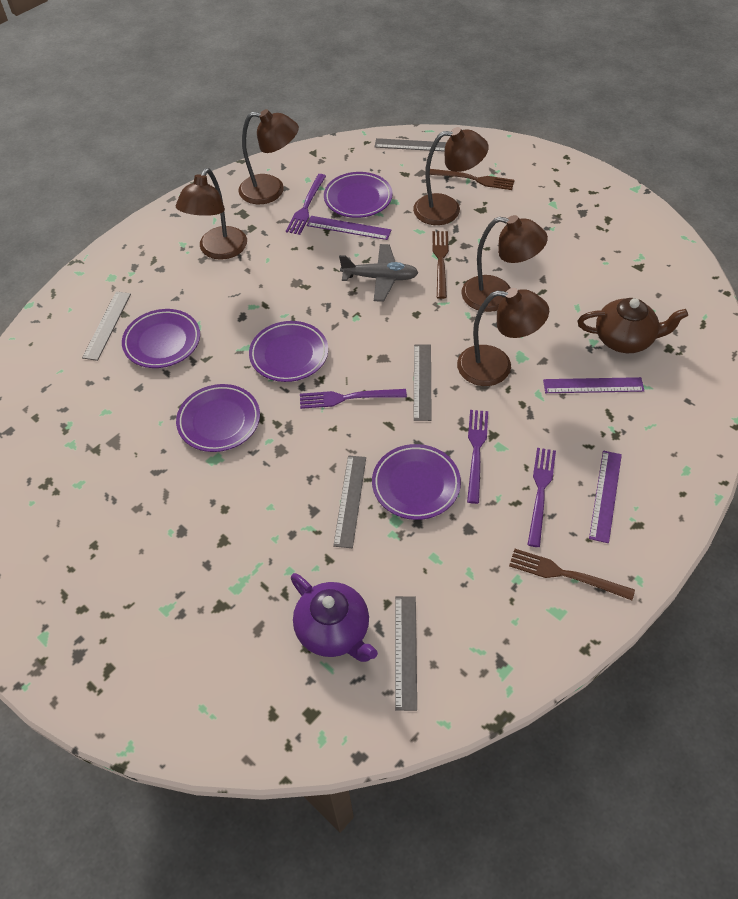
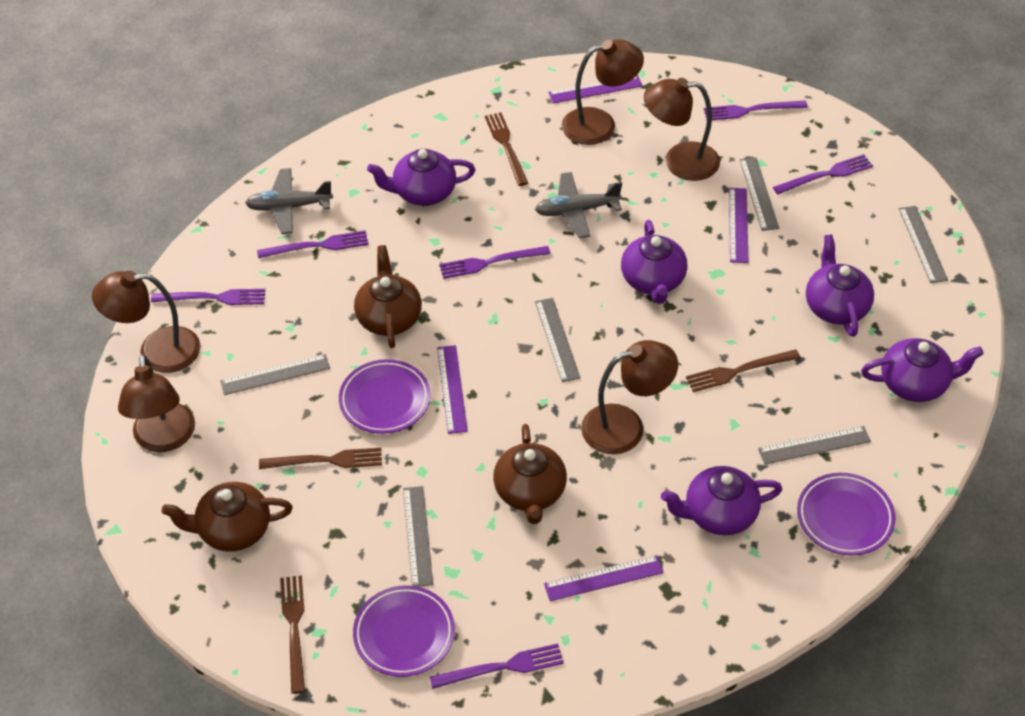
brown fork: [430,169,514,190] [432,231,449,299] [509,549,635,600] = 3 -> [259,448,382,469] [280,575,305,694] [485,112,528,186] [686,349,800,392] = 4
brown teapot: [578,298,688,353] = 1 -> [162,482,293,552] [354,245,422,348] [493,424,567,524] = 3
grey plane: [339,244,419,302] = 1 -> [245,168,333,234] [535,172,622,238] = 2
grey ruler: [82,291,131,361] [333,455,366,548] [374,138,447,152] [395,596,417,711] [414,344,432,421] = 5 -> [220,354,330,395] [403,486,433,587] [535,298,580,382] [740,158,779,231] [758,426,871,464] [899,206,948,283] = 6
purple fork: [286,174,326,235] [300,389,407,409] [467,410,488,504] [527,448,556,547] = 4 -> [151,289,265,305] [257,230,368,258] [430,643,564,689] [439,246,551,279] [704,101,808,120] [773,154,873,194] = 6
purple plate: [122,309,200,368] [176,384,260,452] [249,321,328,382] [324,172,393,218] [372,444,461,520] = 5 -> [339,359,431,434] [353,585,455,677] [797,473,896,556] = 3
purple ruler: [307,216,391,240] [543,377,644,393] [589,451,622,543] = 3 -> [437,345,468,434] [544,555,664,601] [548,75,643,104] [729,188,748,263] = 4
purple teapot: [291,573,378,662] = 1 -> [367,149,476,206] [621,220,688,304] [661,466,782,535] [806,234,874,337] [861,338,984,402] = 5

